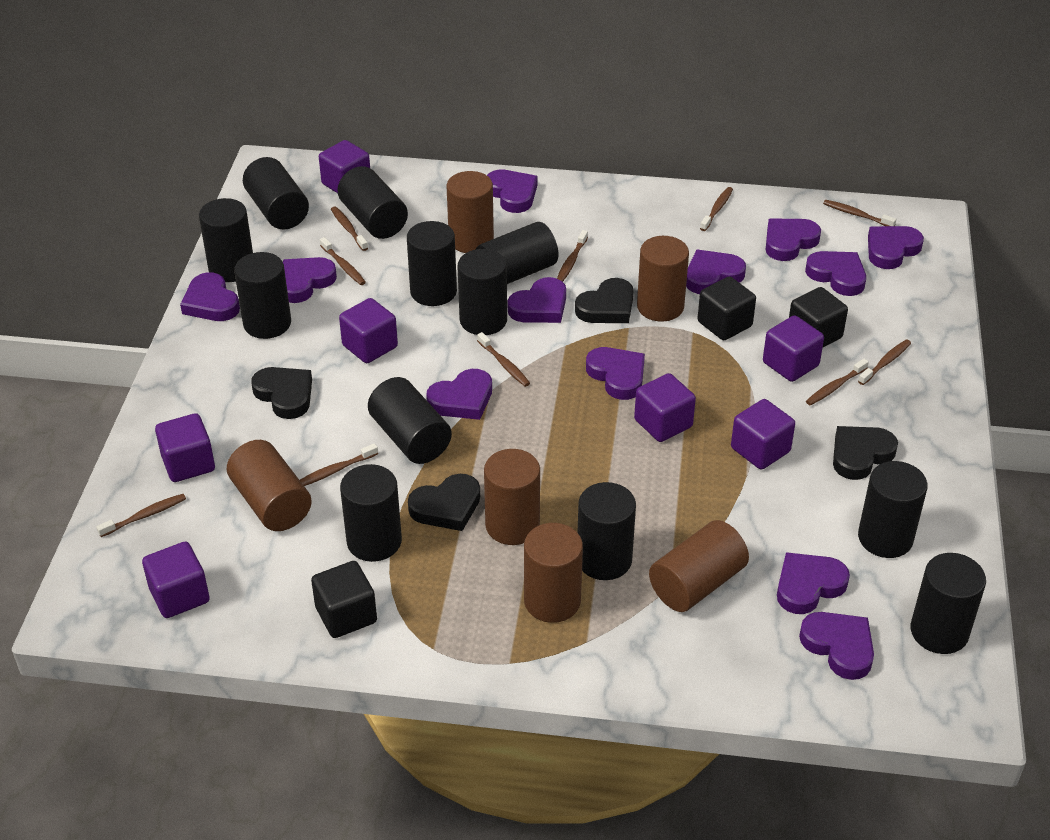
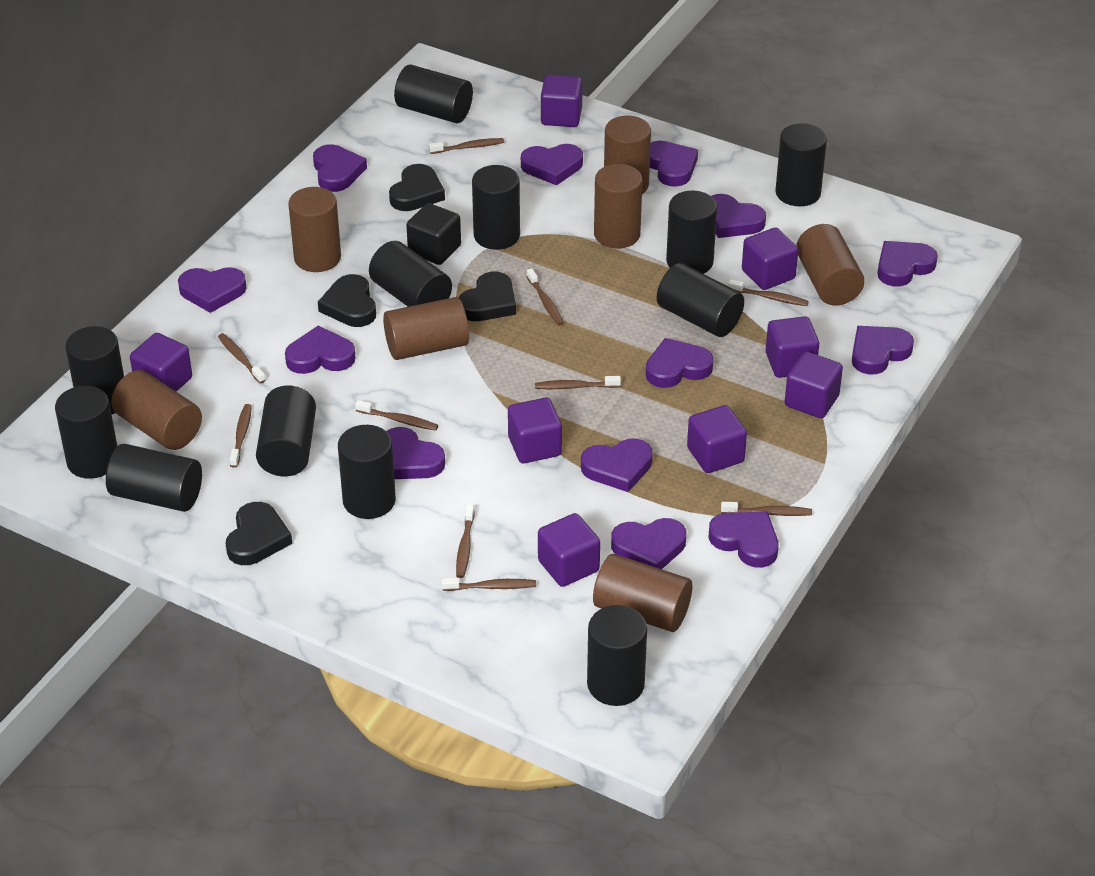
black cube: [311,561,377,638] [698,276,756,340] [789,287,848,347] = 3 -> [406,203,461,265] = 1
brown cylinder: [227,440,312,531] [447,171,494,253] [484,449,540,545] [524,523,583,623] [637,236,689,322] [649,520,749,612] = 6 -> [111,370,202,450] [288,187,341,272] [383,297,469,360] [593,554,692,632] [594,164,643,249] [604,116,651,194] [796,224,865,305] = 7
purple cube: [142,542,210,618] [155,413,215,482] [319,140,370,193] [339,298,398,363] [634,373,696,442] [731,399,795,470] [763,315,824,382] = 7 -> [130,333,192,391] [508,398,562,463] [538,513,600,587] [541,75,583,127] [687,405,747,473] [742,228,798,290] [766,316,819,378] [785,352,843,418] = 8
purple heart: [180,272,240,321] [283,257,337,303] [426,369,492,420] [487,169,537,213] [508,277,566,323] [586,347,645,400] [686,250,746,294] [766,218,821,261] [777,552,850,614] [799,612,874,680] [805,251,866,296] [868,226,924,269] = 12 -> [178,267,247,313] [285,326,356,374] [313,144,367,192] [386,427,445,479] [521,144,583,186] [581,438,653,492] [611,518,686,569] [646,338,714,388] [650,141,698,187] [708,512,778,568] [712,194,766,238] [852,326,914,374] [877,241,938,286] = 13

